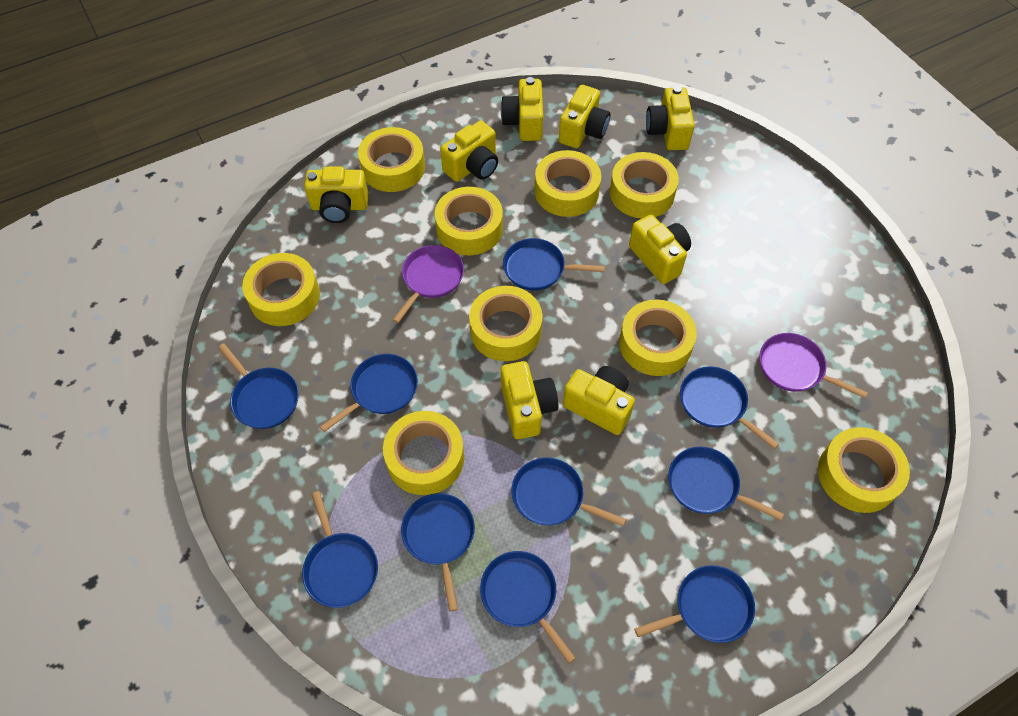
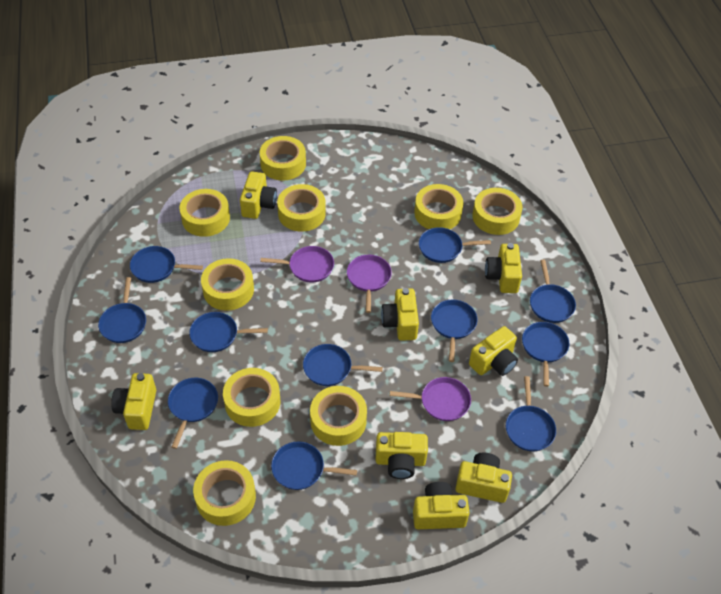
blue pan: [218,343,299,429] [302,491,378,608] [320,354,418,432] [401,493,475,612] [480,551,576,664] [503,238,605,291] [512,458,626,526] [635,565,755,643] [668,447,784,521] [680,367,779,449] = 10 -> [98,277,146,343] [130,246,203,283] [168,378,218,449] [189,312,268,352] [271,442,357,490] [303,344,383,386] [419,227,491,263] [431,300,478,362] [506,376,556,451] [522,322,570,387] [530,260,576,323] = 11
purple pan: [393,245,464,323] [759,333,868,398] = 2 -> [260,246,334,283] [347,255,392,313] [390,377,471,421] = 3

